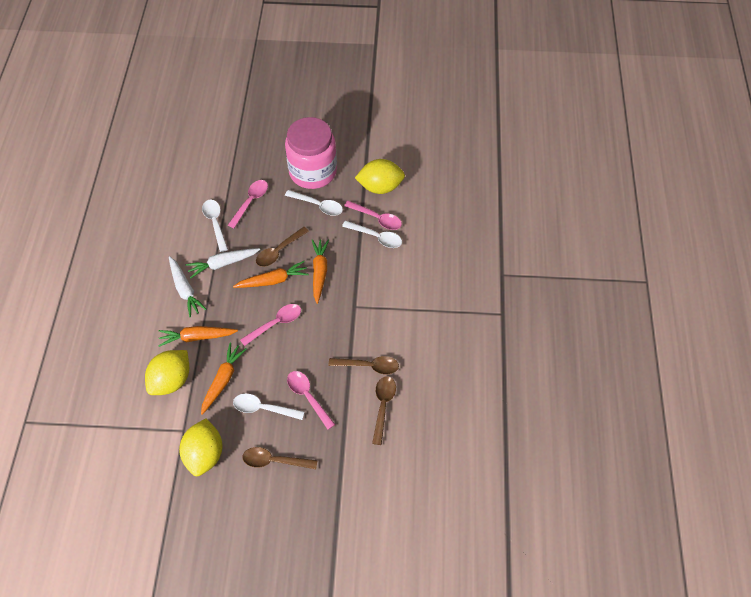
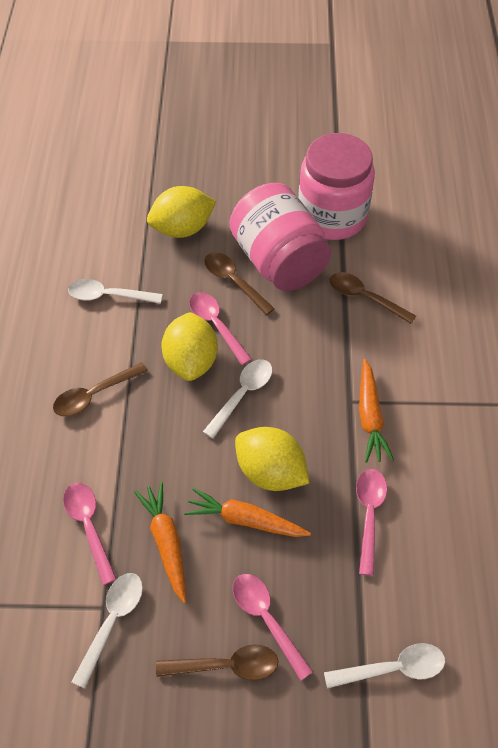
orange carrot: [159,326,238,347] [201,343,247,415] [233,261,309,288] [312,239,329,304] = 4 -> [134,482,186,603] [184,488,311,537] [359,359,394,463] = 3
pink jar: [285,117,337,189] = 1 -> [230,183,331,291] [298,133,375,240] = 2
white carrot: [169,256,207,317] [186,248,260,279] = 2 -> none = 0

